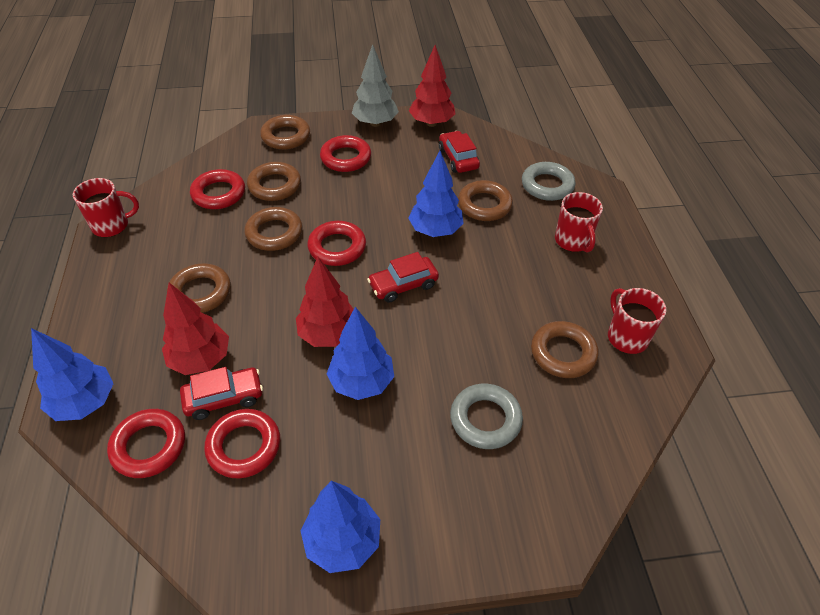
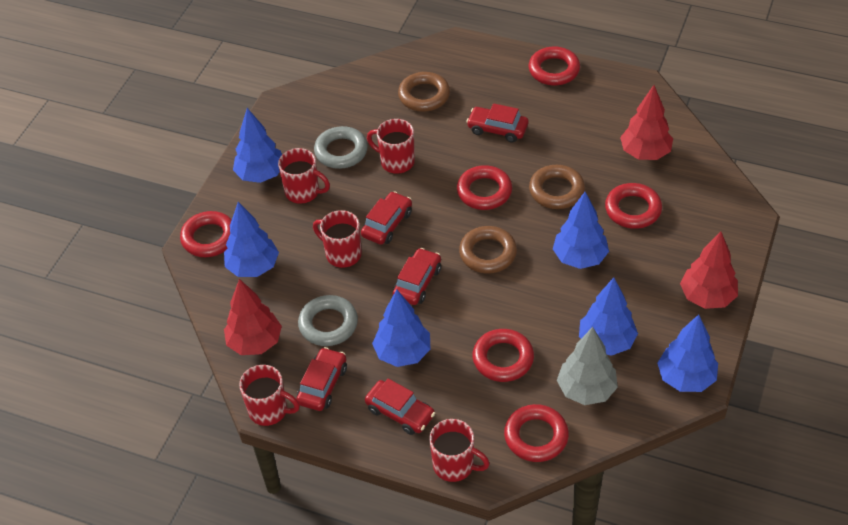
blue tree: [31,328,114,421] [301,481,380,573] [327,307,394,400] [408,151,464,237] = 4 -> [224,202,279,277] [233,108,282,183] [372,289,430,367] [553,192,609,269] [579,277,638,356] [657,314,718,392] = 6
brown ring: [167,263,231,313] [245,207,303,251] [247,162,301,201] [260,115,310,150] [458,180,513,221] [531,321,599,378] = 6 -> [398,72,450,112] [459,226,517,274] [529,165,585,209] = 3
red car: [180,367,263,420] [367,252,439,303] [439,131,480,173] = 3 -> [296,347,347,411] [361,191,412,245] [365,378,435,435] [393,248,441,305] [466,103,528,142] = 5
red mug: [73,178,139,237] [555,192,603,252] [608,288,666,354] = 3 -> [239,365,300,426] [278,148,330,204] [313,210,362,268] [367,119,415,174] [429,419,490,482] = 5
red ring: [107,409,185,478] [190,169,245,209] [204,409,280,478] [307,221,366,266] [320,135,371,172] = 5 -> [180,211,232,257] [457,165,512,210] [472,329,534,382] [504,404,569,462] [529,47,580,85] [605,183,662,229] = 6

